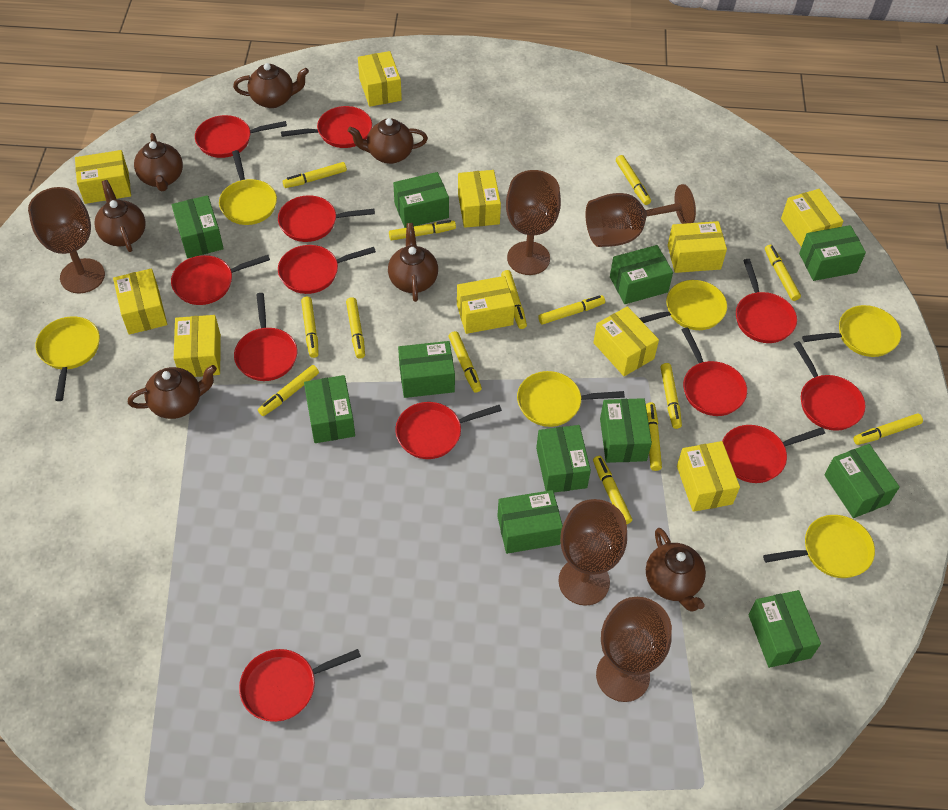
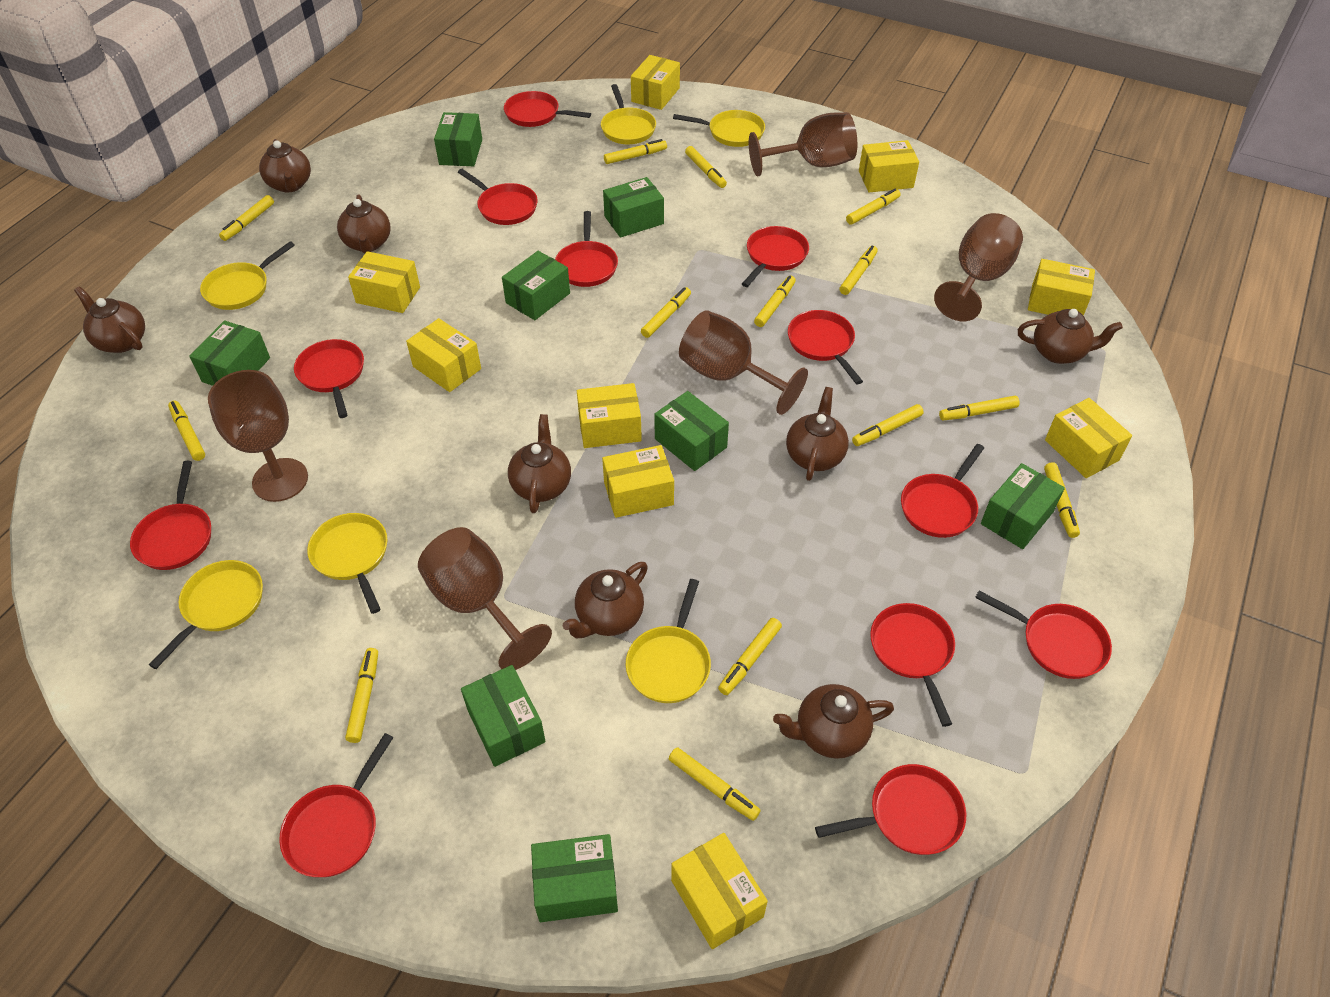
brown teapot: [94,180,146,252] [128,365,217,419] [134,133,183,191] [233,63,309,108] [348,118,428,164] [388,223,438,302] [646,528,706,612] = 7 -> [74,286,145,353] [259,139,311,192] [337,195,391,253] [508,414,571,513] [563,562,648,638] [773,684,894,759] [786,387,849,481] [1018,309,1123,364] = 8
green box: [172,195,224,258] [304,375,355,443] [393,172,449,228] [398,341,455,398] [497,490,563,554] [536,425,591,492] [600,398,652,463] [610,245,673,304] [748,590,821,668] [799,225,866,281] [824,444,900,518] = 11 -> [189,320,270,386] [434,112,482,166] [461,665,546,767] [502,251,570,320] [531,834,618,922] [603,177,664,238] [654,391,729,471] [981,463,1065,549] = 8
yellow box: [75,150,131,204] [113,269,167,335] [174,315,221,377] [358,51,402,107] [457,276,515,334] [458,170,501,228] [593,306,659,376] [668,221,727,273] [677,441,740,512] [781,189,843,247] = 10 -> [348,251,420,313] [406,318,481,392] [577,383,642,448] [602,445,674,518] [631,55,680,110] [671,833,768,949] [859,140,919,193] [1028,259,1095,316] [1045,398,1132,478] = 9

